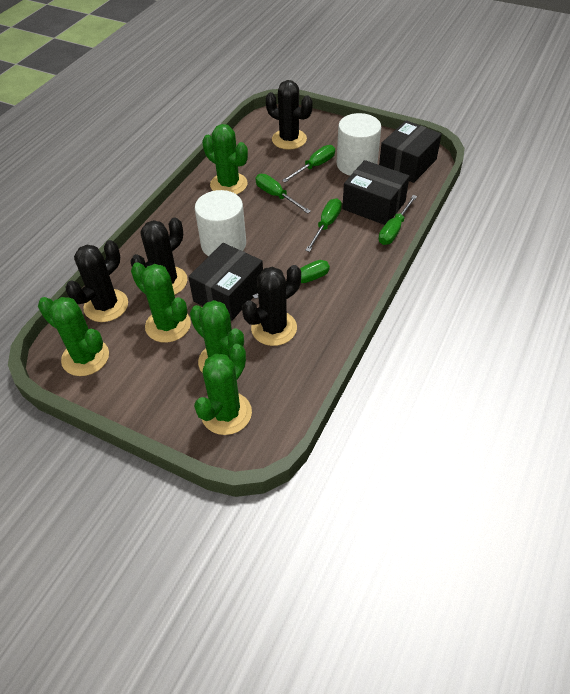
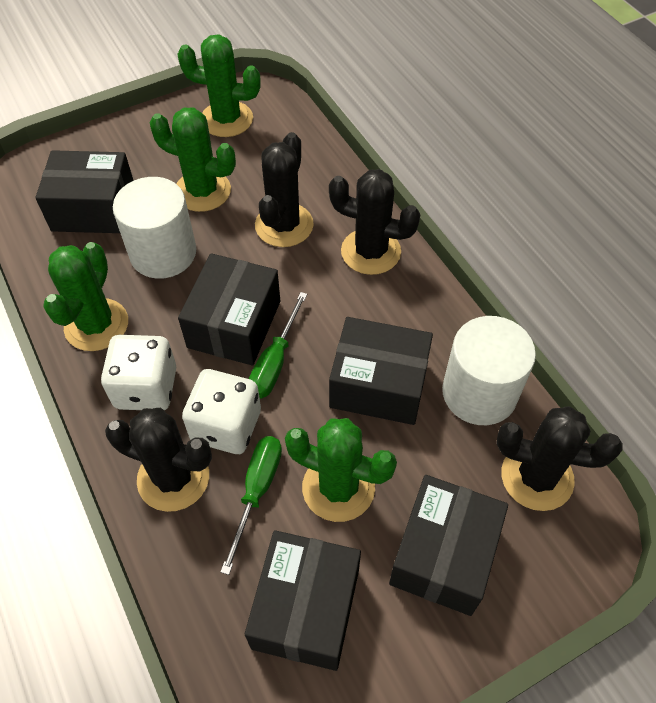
black box: [188,243,263,321] [342,160,410,225] [379,120,442,183] = 3 -> [35,150,134,233] [178,253,280,365] [245,530,361,671] [329,317,433,425] [389,475,508,616] = 5
green cactus: [38,297,109,376] [131,262,191,343] [190,300,244,372] [194,344,252,435] [202,124,248,194] = 5 -> [43,242,128,351] [150,107,236,212] [177,35,261,137] [285,418,397,522] = 4
green screwdriver: [252,260,330,299] [255,174,311,214] [282,145,335,182] [305,198,342,252] [378,195,417,245] = 5 -> [221,436,282,575] [249,292,307,398] = 2
white dice: none = 0 -> [101,335,176,410] [182,369,261,454] = 2

